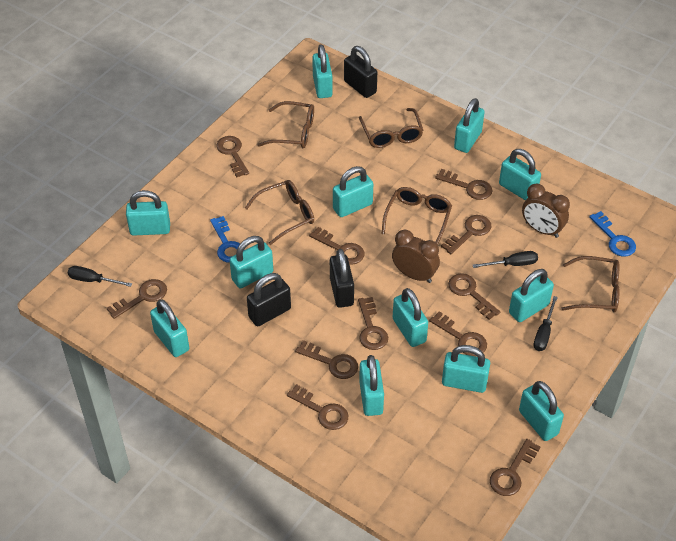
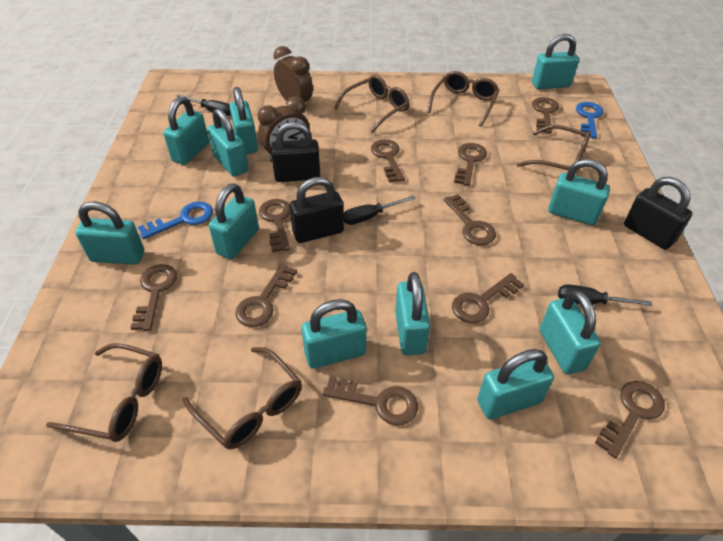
brown key: [107,279,167,319] [216,136,249,177] [287,384,348,430] [295,340,358,379] [309,227,365,265] [358,297,388,350] [429,312,487,356] [435,169,493,200] [441,215,491,254] [448,273,500,320] [490,439,540,496] = 11 -> [130,264,177,331] [235,264,297,327] [259,199,290,252] [323,376,418,425] [371,139,405,183] [444,194,496,245] [452,273,524,323] [454,143,487,186] [532,97,559,134] [595,381,665,458] = 10
turquoise padlock: [126,190,170,236] [150,299,189,357] [229,236,273,288] [312,44,333,98] [333,166,373,217] [359,355,384,416] [393,288,428,347] [442,345,490,393] [454,98,485,153] [499,149,541,201] [509,269,554,322] [519,381,564,441] = 12 -> [75,201,144,265] [163,96,209,165] [207,108,249,177] [209,184,259,259] [229,87,258,154] [302,299,367,369] [395,272,431,355] [477,349,554,419] [532,34,579,89] [540,290,601,374] [548,159,610,225] = 11

